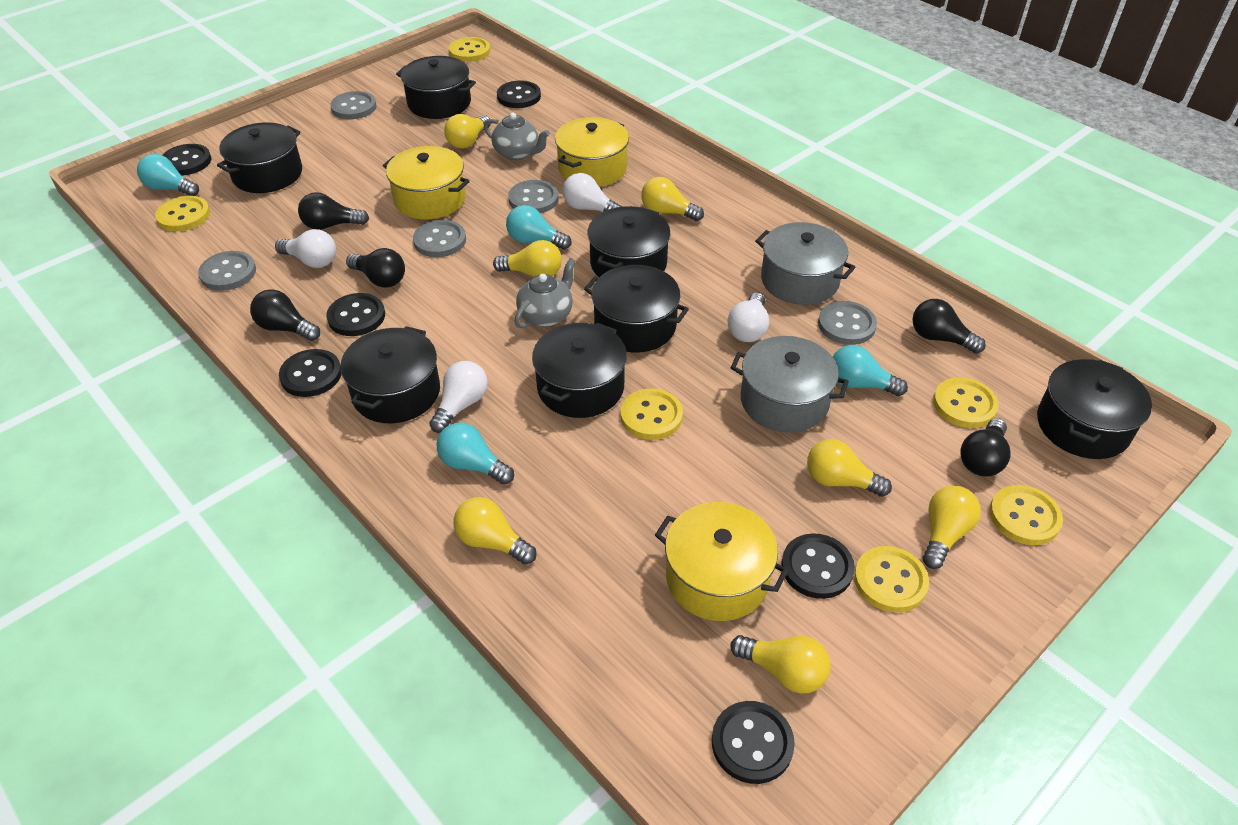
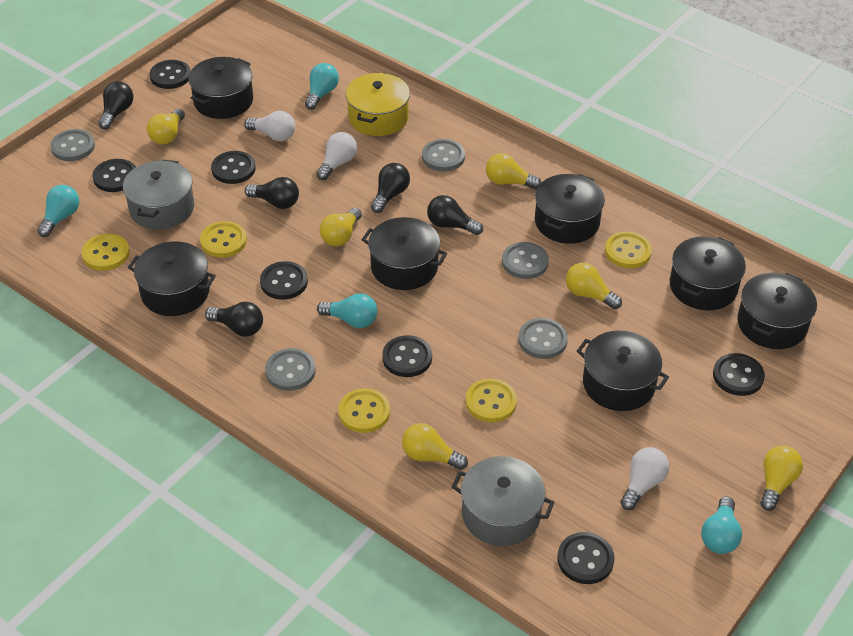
black button: [162,144,211,176] [279,349,341,397] [326,293,385,336] [497,80,541,108] [712,701,795,784] [781,533,855,599] = 6 -> [92,159,136,192] [150,60,191,89] [211,151,256,184] [260,261,308,300] [382,335,432,377] [558,532,614,584] [713,353,765,396] = 7
grey teapot: [484,113,550,160] [514,258,576,328] = 2 -> none = 0
white light bulb: [275,229,336,268] [429,361,488,433] [562,173,622,212] [728,293,769,342] = 4 -> [244,111,295,141] [316,132,357,180] [620,447,670,510] = 3
yellow button: [155,196,210,231] [449,37,490,62] [620,388,683,440] [854,546,929,612] [933,377,999,428] [989,485,1063,545] = 6 -> [82,234,130,271] [200,221,247,258] [338,388,390,433] [466,378,517,422] [605,232,652,268] = 5
yellow light bulb: [444,114,491,149] [453,497,537,565] [493,240,562,277] [641,177,704,221] [731,635,831,693] [807,439,892,497] [923,486,981,569] = 7 -> [147,109,185,144] [320,208,362,246] [402,423,468,470] [486,153,541,189] [566,263,622,309] [760,446,803,511] = 6
yellow pot: [383,146,470,219] [555,117,629,187] [655,502,789,621] = 3 -> [346,73,410,136] = 1

